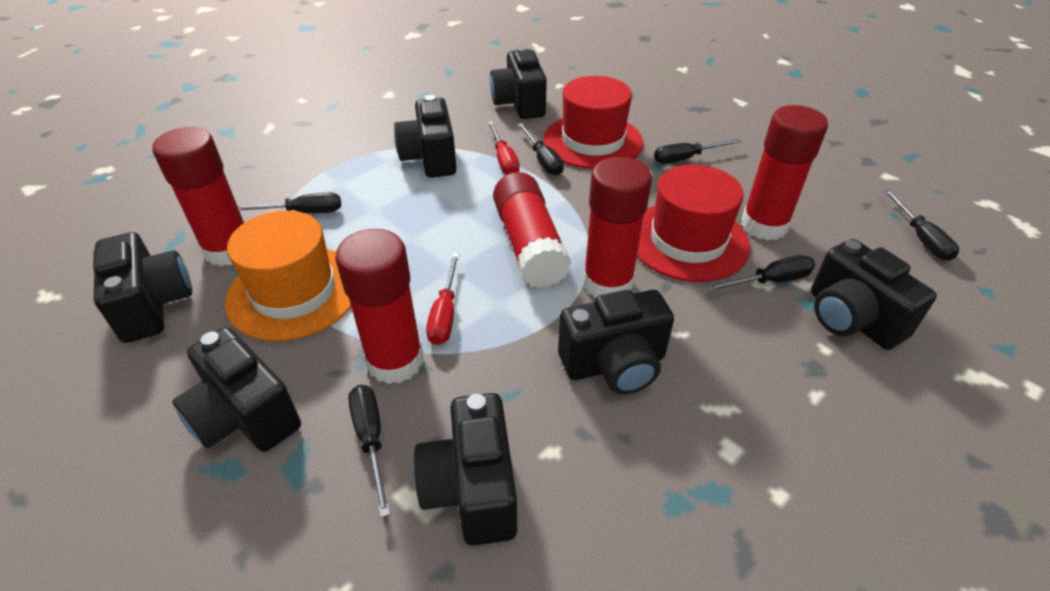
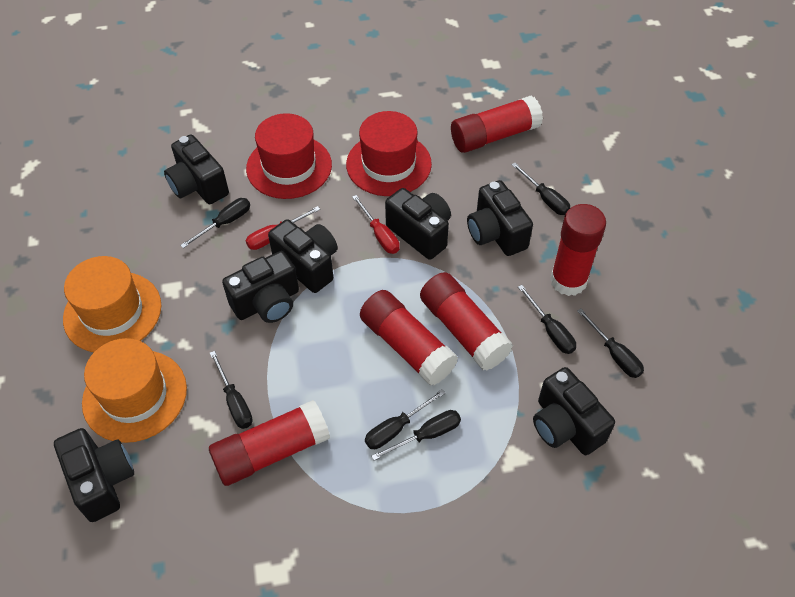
black screwdriver: [238,193,341,213] [348,385,390,518] [517,123,564,176] [654,139,742,164] [706,255,815,292] [883,189,959,261] = 6 -> [180,198,250,248] [210,351,253,429] [365,389,446,449] [371,410,461,461] [511,163,570,215] [518,285,576,354] [577,309,644,378] = 7
orange hat: [225,210,351,341] = 1 -> [63,256,161,352] [82,338,187,443] = 2

